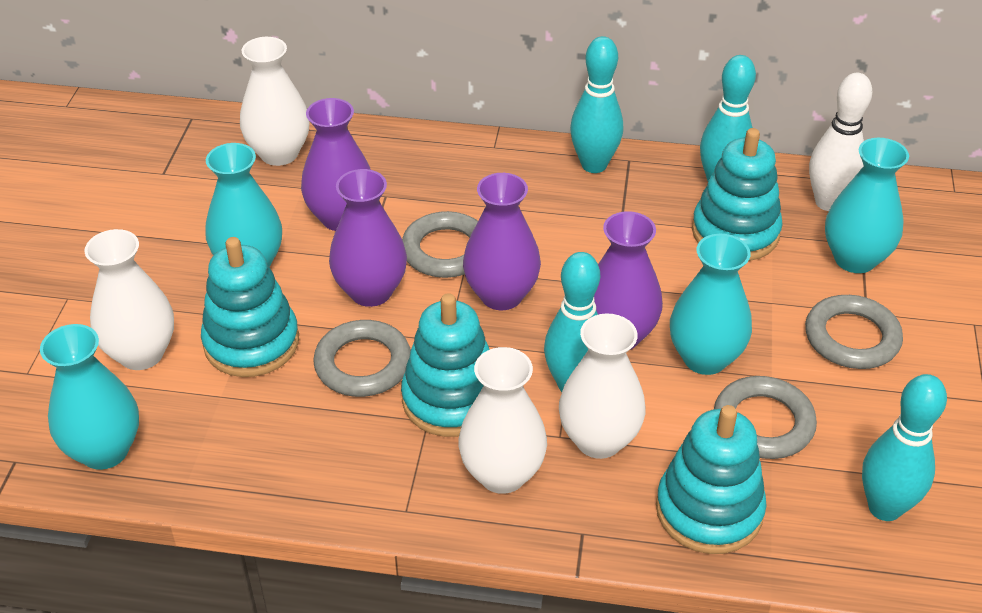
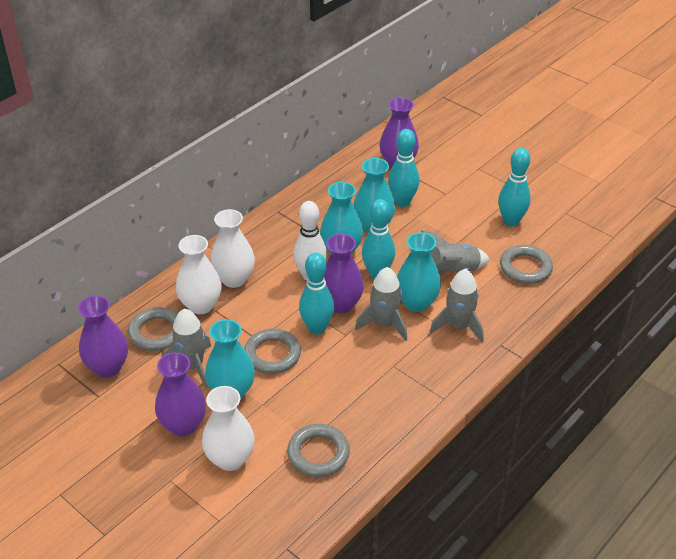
grey rocket: none = 0 -> [161,309,211,387] [355,267,407,341] [421,230,490,276] [430,269,484,342] = 4
turquoise stacking toy: [201,237,299,377] [401,293,490,437] [656,405,767,554] [692,128,783,261] = 4 -> none = 0
white vase: [84,229,174,370] [240,37,310,166] [458,347,547,494] [559,314,646,459] = 4 -> [176,235,222,314] [202,386,255,471] [210,209,255,288] = 3

